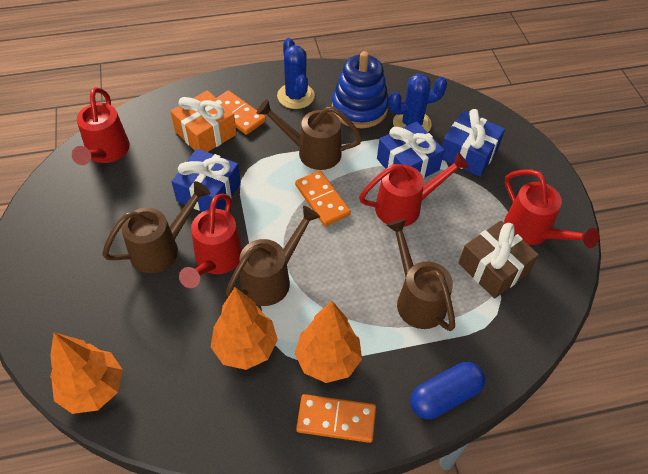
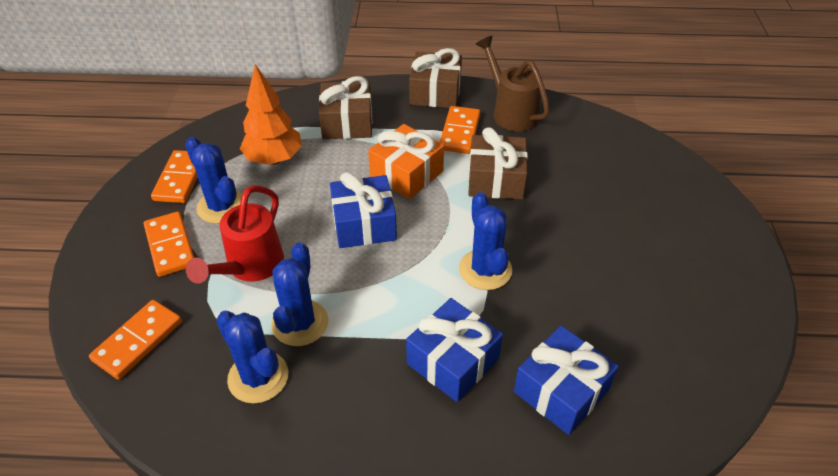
blue cactus: [277,38,315,109] [388,73,447,132] = 2 -> [185,137,242,224] [216,310,288,403] [271,243,329,346] [459,192,512,290] = 4
blue capsule: [410,362,485,419] = 1 -> none = 0
blue stacking toy: [332,51,389,128] = 1 -> none = 0
brown gift: [459,221,539,298] = 1 -> [319,76,372,139] [409,48,462,108] [468,127,528,199] = 3
brown watering can: [102,181,211,273] [226,206,320,306] [256,99,362,170] [387,219,455,331] = 4 -> [476,36,550,131] = 1
orange domino: [217,90,266,135] [295,171,351,226] [296,394,376,443] = 3 -> [89,300,182,380] [144,211,194,277] [151,150,198,203] [440,106,480,154] = 4
orange tree: [50,332,123,414] [211,287,278,370] [295,301,362,383] = 3 -> [240,64,302,165] = 1
red watering can: [72,87,130,165] [179,193,243,288] [359,152,469,227] [504,169,599,248] = 4 -> [186,185,284,284] = 1

